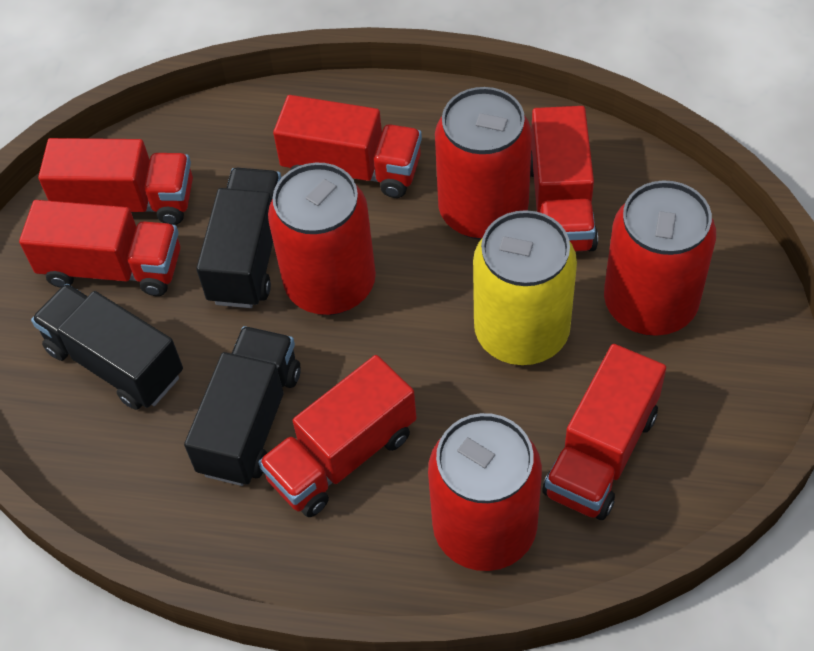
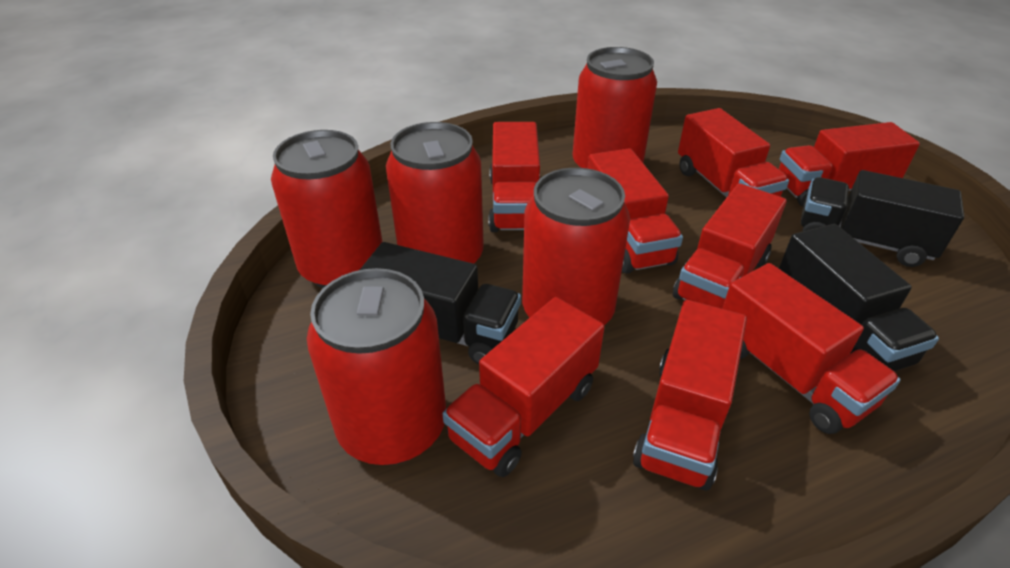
red can: [268,163,376,315] [428,413,542,571] [435,87,532,240] [604,180,716,336] = 4 -> [271,130,382,288] [307,268,446,465] [386,122,484,264] [522,168,630,325] [572,47,657,169] = 5
red truck: [19,200,180,296] [38,138,193,225] [258,355,417,517] [273,95,422,198] [530,106,598,251] [542,344,666,520] = 6 -> [442,297,605,477] [489,122,540,232] [588,148,683,274] [633,300,747,491] [673,183,786,309] [678,108,789,198] [722,263,901,434] [779,122,920,207] = 8
yellow can: [473,210,577,365] = 1 -> none = 0

